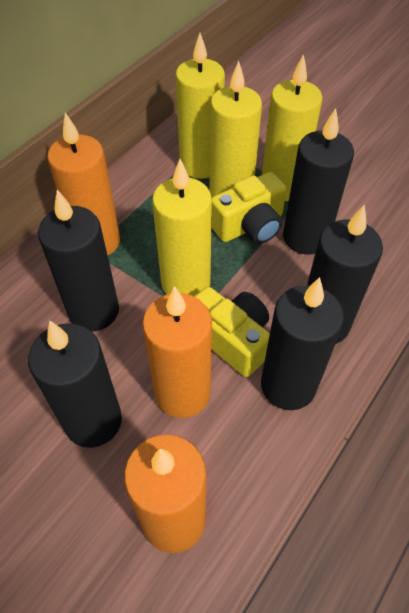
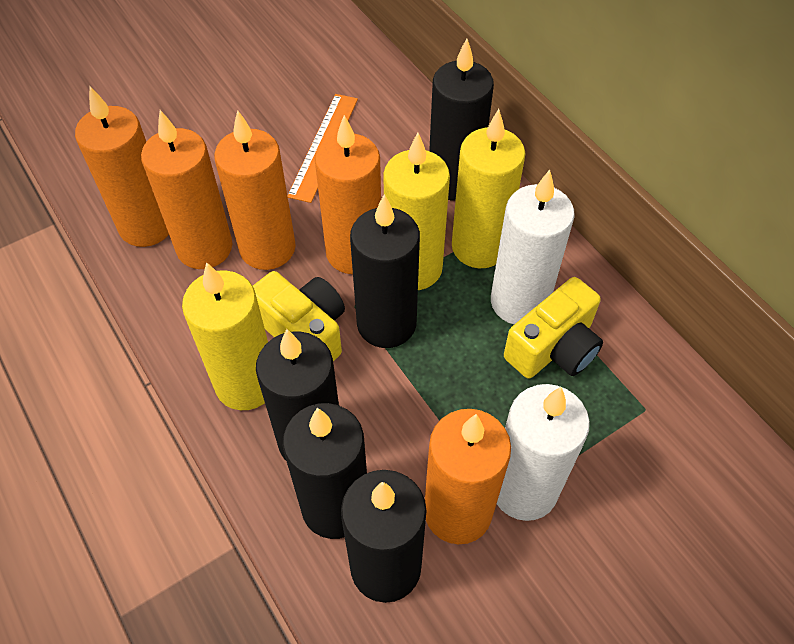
orange candle: [47,113,120,255] [124,434,206,553] [142,286,212,418] = 3 -> [75,87,169,247] [141,110,232,269] [214,110,296,270] [315,115,381,274] [425,409,511,544] = 5
orange ruler: none = 0 -> [287,94,358,203] = 1
white candle: none = 0 -> [491,170,575,324] [497,384,590,521] = 2
yellow candle: [152,159,212,296] [176,33,225,179] [209,61,262,197] [262,54,323,201] = 4 -> [182,262,268,410] [383,133,450,290] [452,109,526,268] = 3

